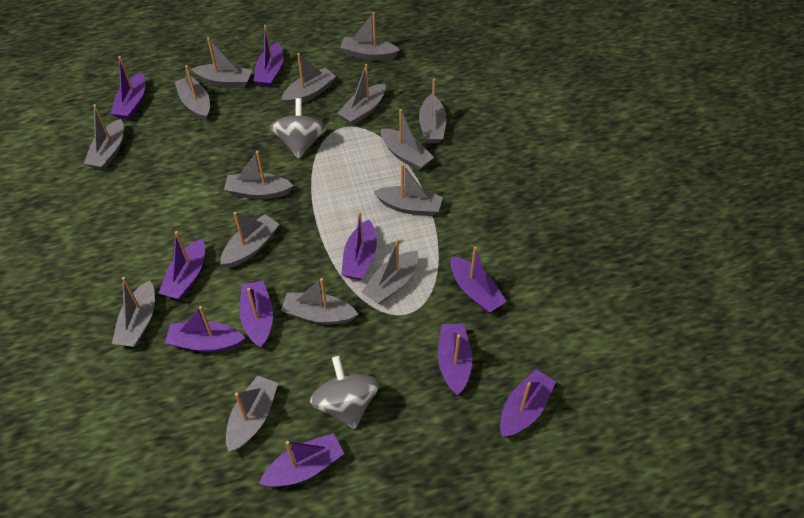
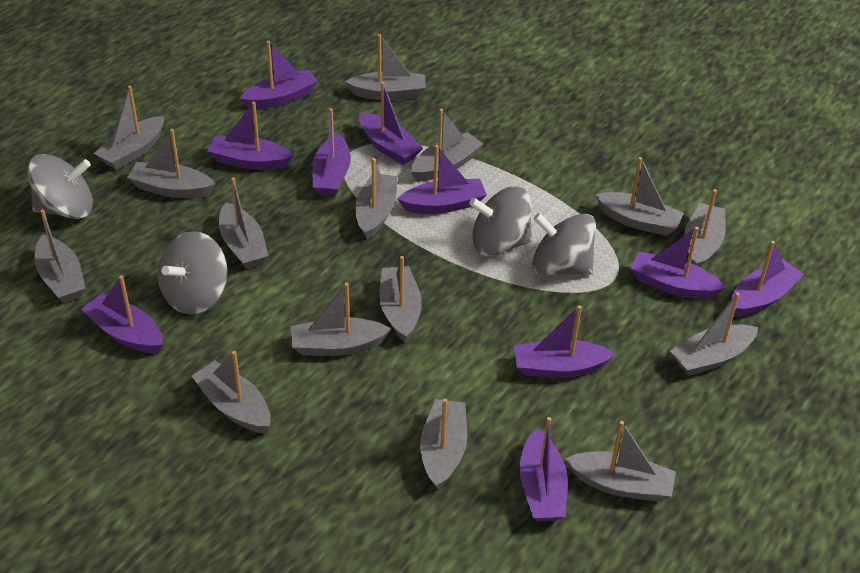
grey spinning top: [270,98,327,159] [310,356,380,429] = 2 -> [28,154,93,219] [158,231,227,314] [469,186,532,256] [532,213,596,275] = 4

